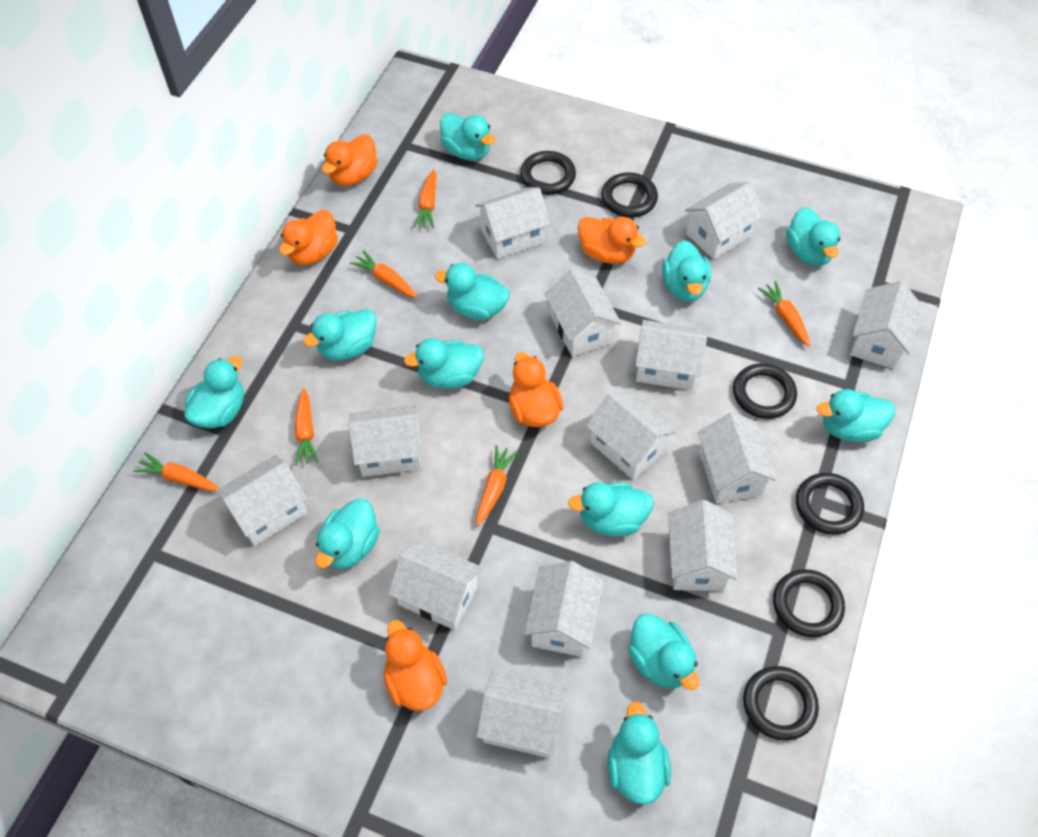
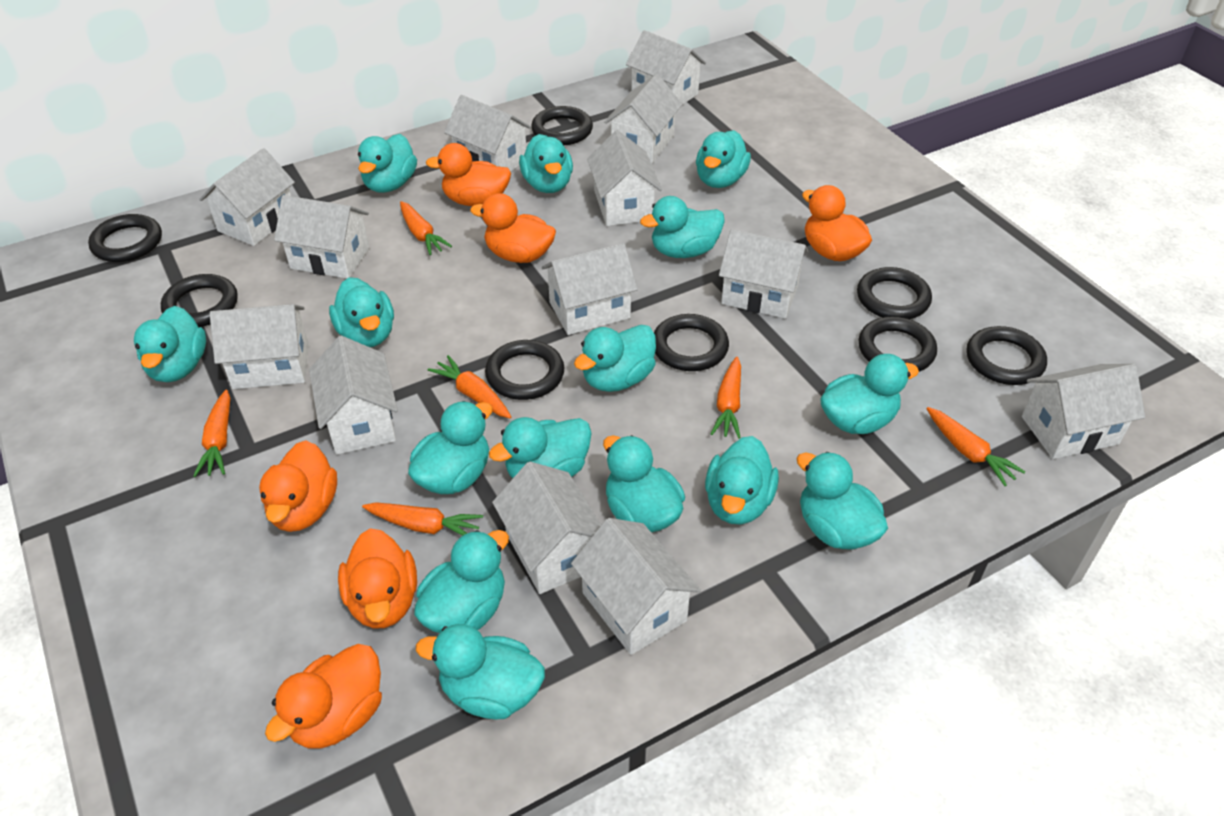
black ring: [520,151,576,195] [601,172,658,218] [733,363,797,419] [743,666,819,741] [773,569,845,637] [796,473,864,535] = 6 -> [88,214,162,262] [161,274,238,327] [485,340,564,400] [531,106,593,145] [654,314,729,371] [857,267,932,319] [858,316,937,372] [967,326,1047,385] = 8
orange duck: [279,210,338,265] [322,134,378,186] [384,620,447,711] [509,352,563,427] [578,217,646,264] = 5 -> [259,440,337,532] [265,644,382,749] [338,528,417,628] [426,143,511,206] [470,193,556,263] [802,185,872,261] = 6
turquoise duck: [184,356,244,428] [303,309,377,360] [315,499,380,569] [404,338,484,389] [435,263,510,320] [440,113,495,161] [568,482,654,536] [608,701,671,805] [628,613,699,690] [662,240,711,302] [786,207,840,266] [817,389,895,442] = 12 -> [134,306,206,382] [329,277,394,347] [358,134,417,193] [408,401,493,494] [414,530,509,633] [416,624,545,719] [489,417,592,478] [519,134,573,193] [574,325,656,392] [603,435,685,532] [640,196,725,258] [696,130,751,188] [705,436,779,524] [796,452,888,550] [820,354,919,434] = 15

